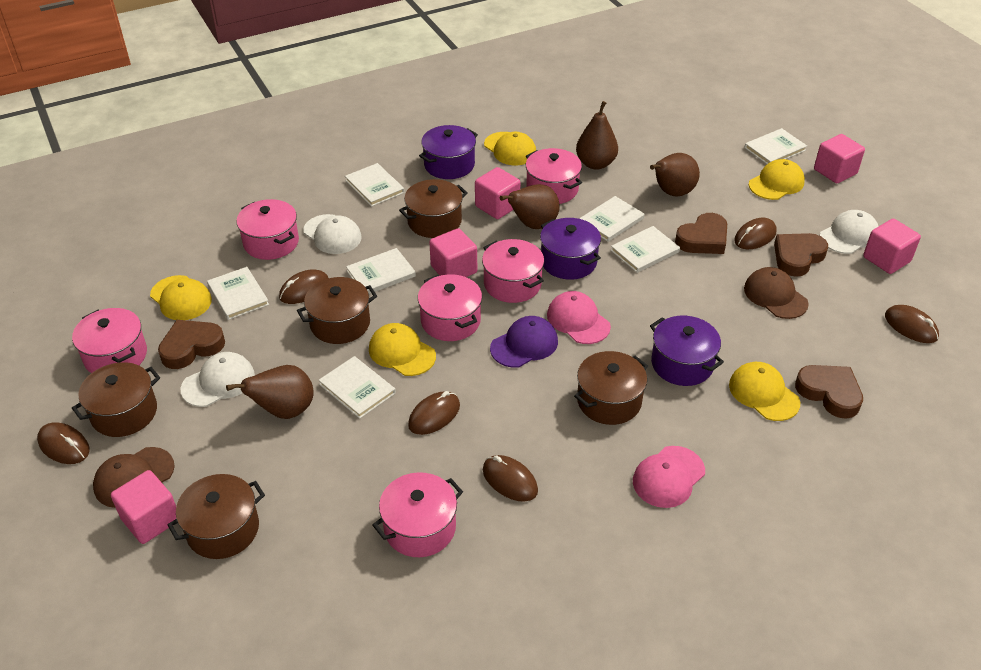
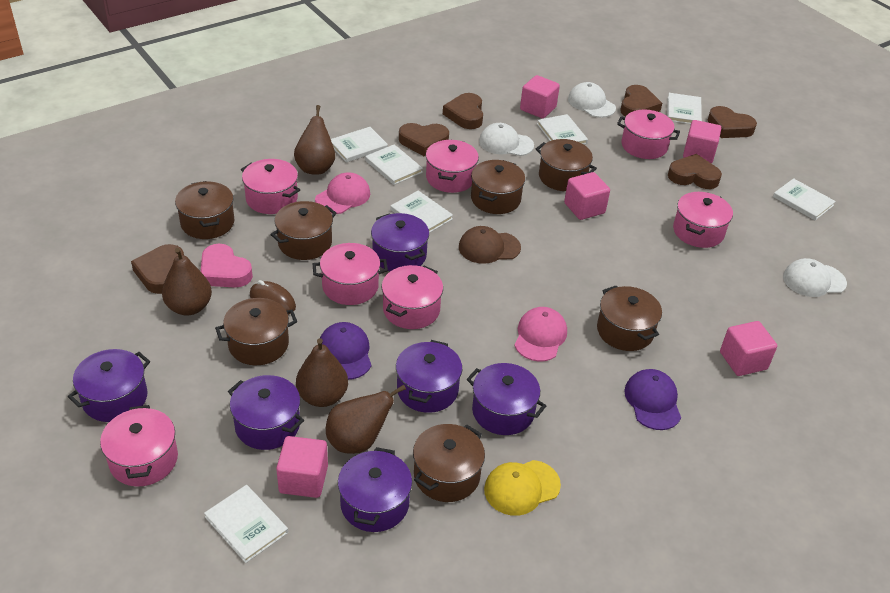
brown cap: [93,447,175,508] [744,267,809,319] = 2 -> [459,226,521,264] = 1
brown heart: [158,320,225,369] [675,213,727,254] [774,233,828,277] [795,365,863,419] = 4 -> [131,244,184,294] [399,123,449,156] [443,93,483,129] [620,85,662,117] [668,154,722,189] [708,106,757,138] = 6
brown mouse: [37,422,90,464] [279,269,328,304] [408,391,460,435] [483,455,538,502] [734,218,777,249] [885,305,939,343] = 6 -> [250,280,296,315] = 1
brown pot: [72,362,160,437] [168,474,265,559] [297,277,377,344] [399,179,468,238] [574,351,648,425] = 5 -> [175,181,235,239] [215,298,297,365] [270,201,337,260] [413,424,485,502] [471,160,525,214] [536,139,597,191] [597,286,662,351] = 7
pink heart: none = 0 -> [201,244,253,288] = 1
pink pot: [72,308,147,373] [236,199,299,260] [373,472,463,557] [418,274,482,341] [482,239,544,303] [526,148,582,204] = 6 -> [100,405,178,487] [241,159,300,214] [313,243,388,305] [382,265,443,329] [426,140,479,193] [617,110,680,159] [673,192,733,248] = 7
purple cap: [490,316,558,368] = 1 -> [320,322,371,380] [624,369,681,430] = 2
purple pot: [419,125,478,179] [540,218,601,280] [650,316,724,386] = 3 -> [68,349,150,422] [228,375,304,450] [338,447,412,532] [371,213,429,271] [396,340,462,413] [467,363,546,435] = 6
yellow cap: [150,275,212,320] [369,323,436,376] [484,132,536,165] [729,362,800,421] [749,159,805,200] = 5 -> [484,460,561,516] = 1

